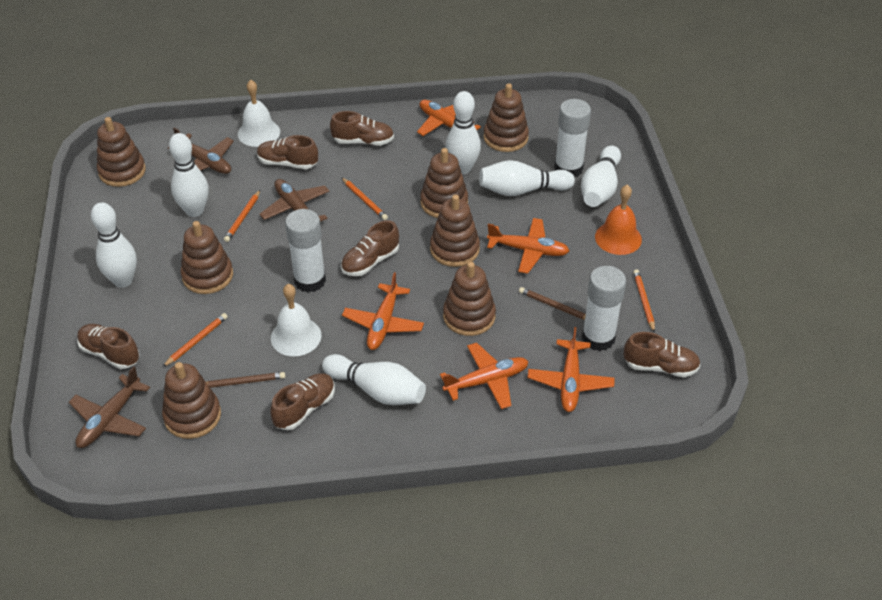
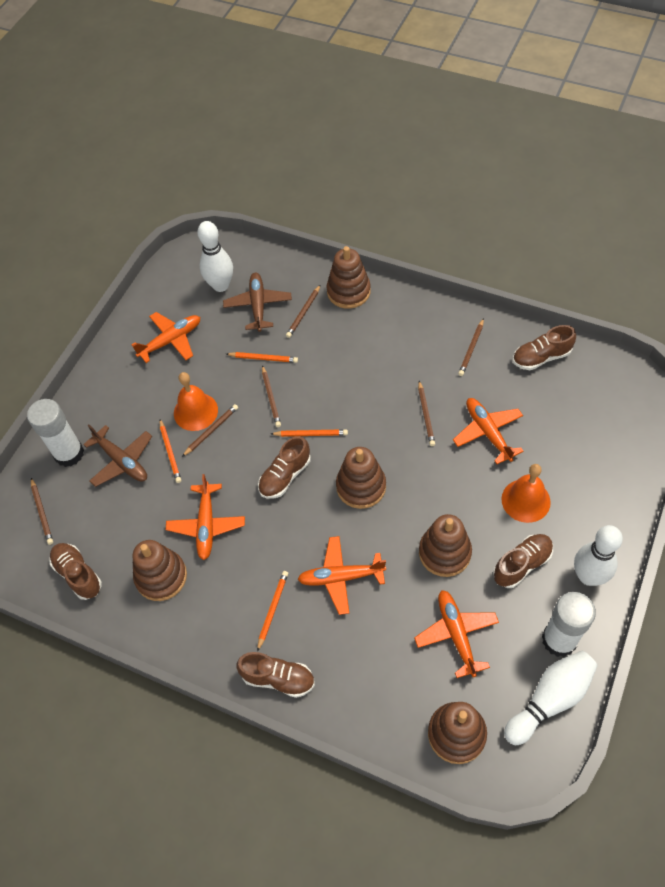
brown pencil: [206,372,285,388] [519,287,586,320] = 2 -> [31,478,53,545] [182,404,238,457] [262,365,281,427] [286,285,320,338] [418,381,435,446] [458,318,484,376] = 6
brown plane: [69,366,150,448] [168,127,234,174] [259,179,330,222] = 3 -> [83,425,152,487] [223,273,292,332] = 2
brown shoe: [77,324,140,369] [257,135,318,169] [270,373,335,430] [330,111,394,145] [341,220,399,276] [624,332,700,377] = 6 -> [49,543,102,600] [237,652,315,698] [258,436,311,498] [493,534,553,588] [513,325,576,370] = 5
brown stacking toy: [97,117,146,187] [162,362,221,439] [181,221,233,294] [420,148,468,218] [430,194,480,267] [443,262,496,336] [484,83,529,152] = 7 -> [132,540,187,601] [327,246,371,309] [336,447,386,509] [419,514,472,577] [428,702,487,764] = 5
orange bell: [595,185,642,255] = 1 -> [174,372,218,431] [501,464,551,523] = 2
white bell: [238,80,280,147] [271,284,322,356] = 2 -> none = 0
white bowling pin: [91,202,137,288] [169,133,209,217] [322,354,426,405] [446,91,481,174] [479,160,575,196] [581,146,621,207] = 6 -> [197,221,233,292] [504,651,598,745] [574,525,623,586] = 3
white glue stick: [285,209,326,293] [554,99,591,177] [582,266,626,351] = 3 -> [27,399,84,467] [542,592,596,657] = 2

